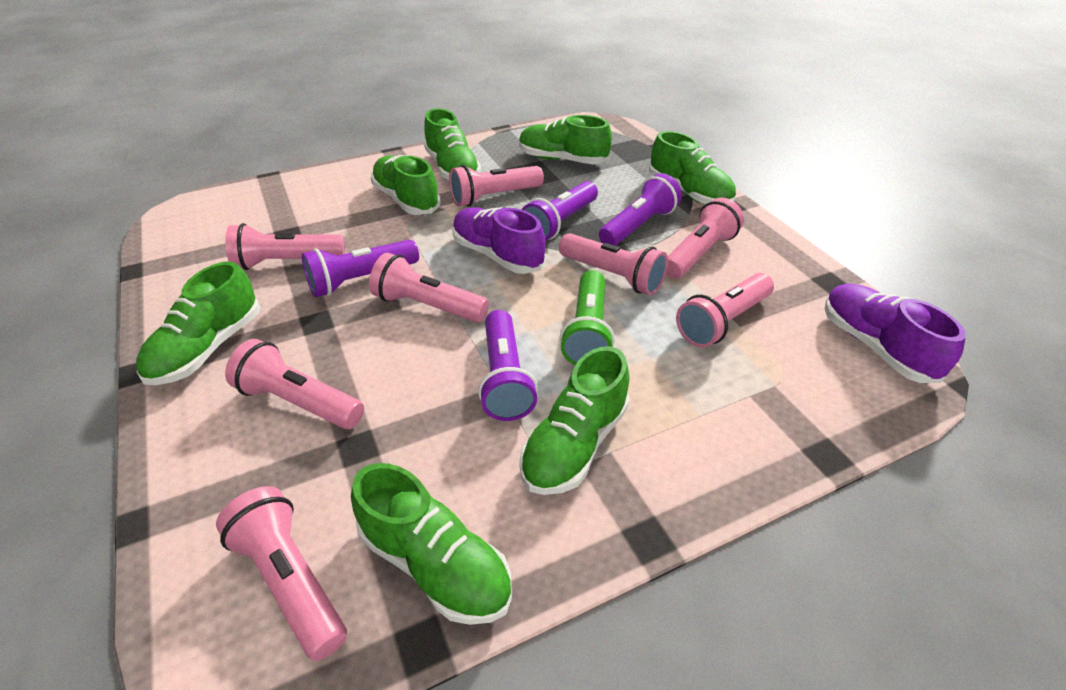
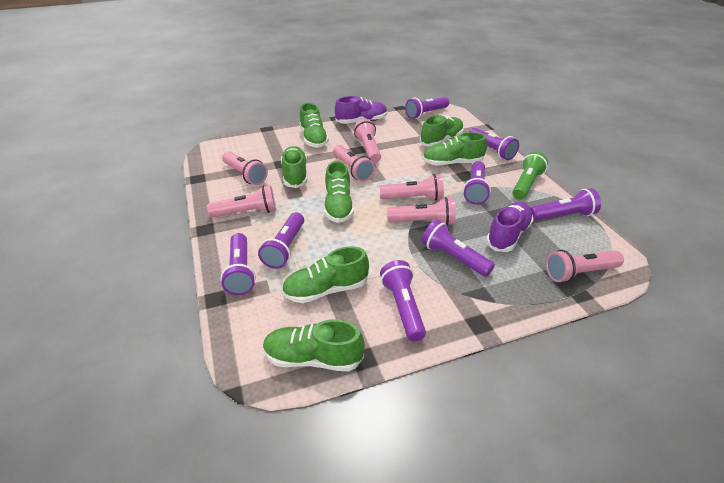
pink flashlight: [216,486,347,661] [225,223,345,270] [225,339,364,429] [369,253,489,323] [449,165,544,207] [559,233,668,295] [666,198,744,279] [676,273,774,348] = 8 -> [207,185,276,218] [222,151,268,185] [333,145,375,182] [354,119,381,163] [380,174,444,201] [387,197,456,226] [546,250,624,283] = 7
purple flashlight: [302,240,419,297] [478,310,538,421] [521,181,598,241] [599,173,682,246] = 4 -> [220,233,256,295] [258,212,304,269] [380,260,426,341] [405,97,449,119] [421,220,495,277] [463,161,491,205] [469,128,519,160] [530,188,601,221] = 8

